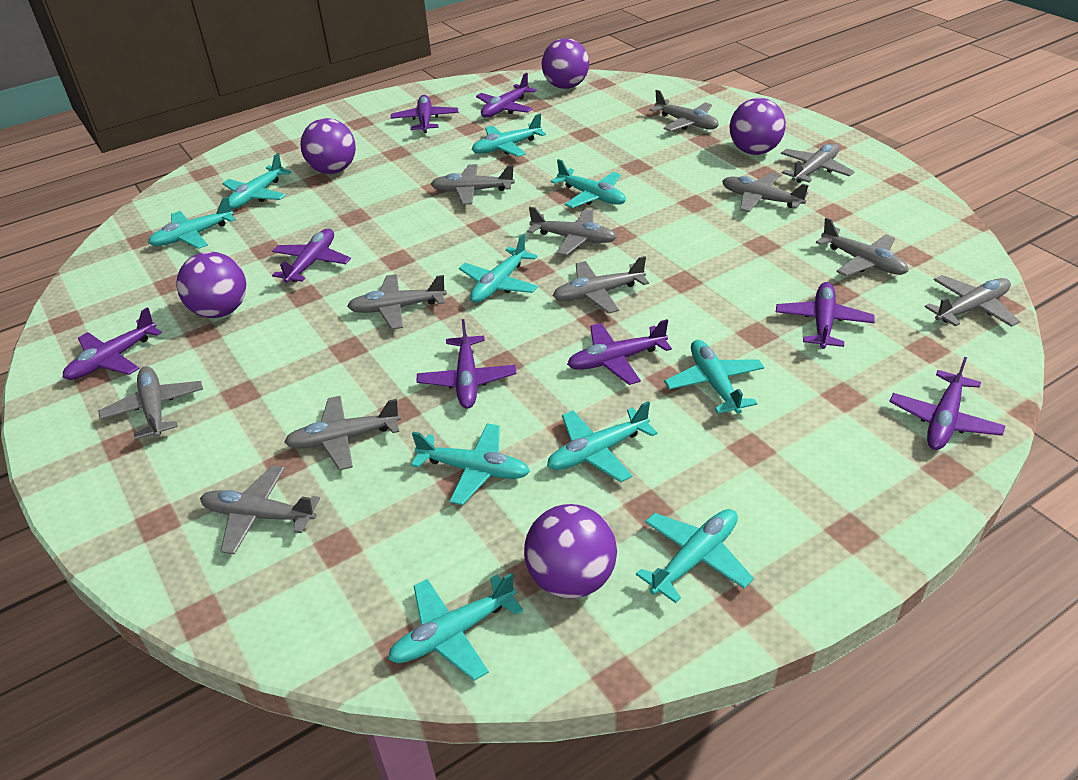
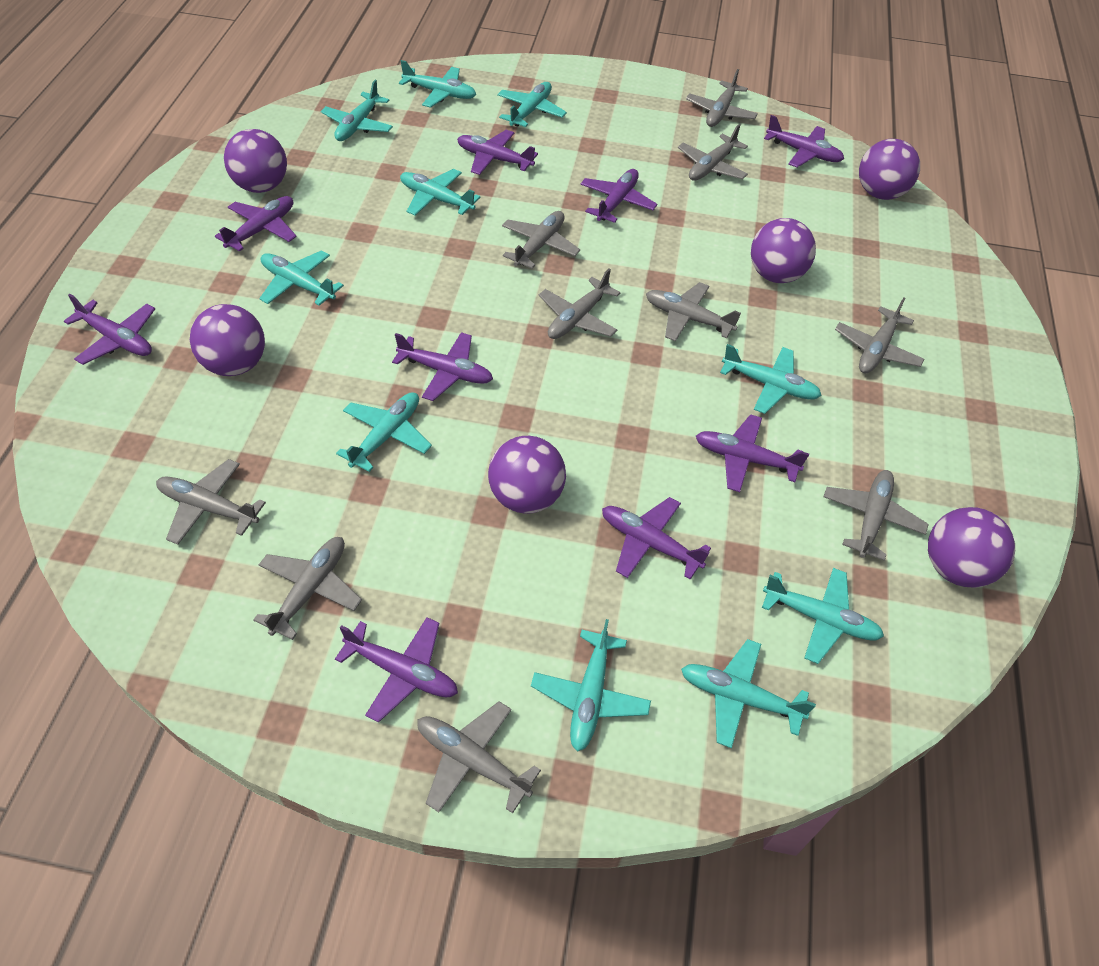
grey plane: [99,366,203,440] [200,465,320,555] [284,396,401,470] [347,274,447,330] [431,164,515,205] [527,207,617,256] [553,256,649,314] [649,90,719,131] [722,172,809,212] [781,143,855,183] [816,217,908,276] [925,275,1020,327] = 12 -> [156,459,266,545] [253,537,362,640] [417,701,541,813] [502,211,580,269] [539,268,620,339] [646,282,741,341] [678,124,748,181] [686,69,758,127] [823,470,929,561] [835,297,925,373] = 10
purple ball: [176,252,246,318] [300,118,356,174] [524,504,617,599] [542,38,589,89] [730,98,786,155] = 5 -> [190,304,265,376] [224,129,287,193] [488,436,566,514] [751,218,816,283] [859,139,920,200] [928,507,1015,588] = 6
purple plane: [62,307,162,380] [272,229,351,283] [391,95,458,133] [417,319,516,409] [476,73,537,118] [567,319,672,385] [776,282,875,349] [889,357,1005,450] = 8 -> [64,294,155,365] [215,196,297,251] [335,617,458,723] [392,332,493,401] [457,130,538,175] [580,169,657,223] [602,497,711,579] [696,414,809,492] [764,115,844,168] = 9

